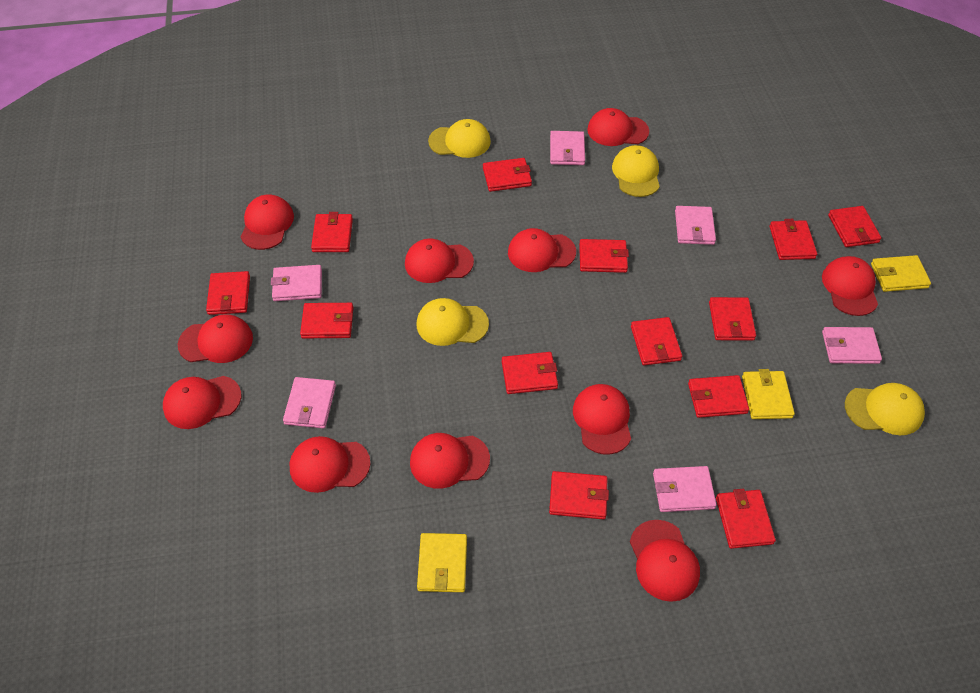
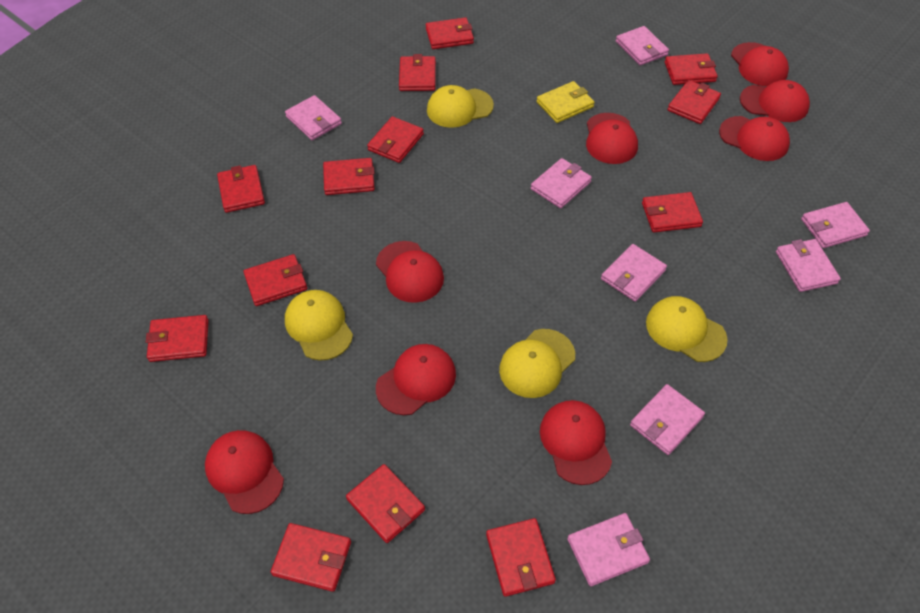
pink wallet: [271,265,322,301] [283,377,336,429] [550,131,585,165] [653,466,717,512] [675,206,716,245] [822,327,882,364] = 6 -> [285,95,342,140] [531,158,592,209] [567,513,650,587] [601,244,667,302] [616,26,669,66] [630,384,705,455] [776,239,841,292] [801,202,870,248] = 8
red cap: [163,376,241,429] [178,315,253,363] [241,195,294,250] [289,436,370,493] [405,238,474,283] [410,433,490,489] [508,228,576,272] [573,384,631,455] [587,108,649,146] [630,520,700,602] [822,256,878,316] = 11 -> [205,430,284,514] [376,241,444,303] [376,344,456,415] [540,400,612,485] [586,113,638,164] [719,116,790,161] [731,42,789,86] [740,80,810,122] = 8
yellow wallet: [417,533,467,592] [742,369,795,419] [871,255,931,292] = 3 -> [537,81,595,123] = 1

